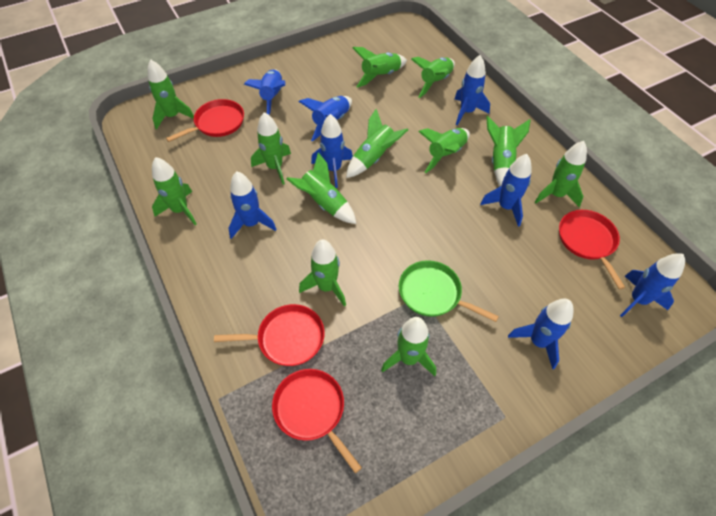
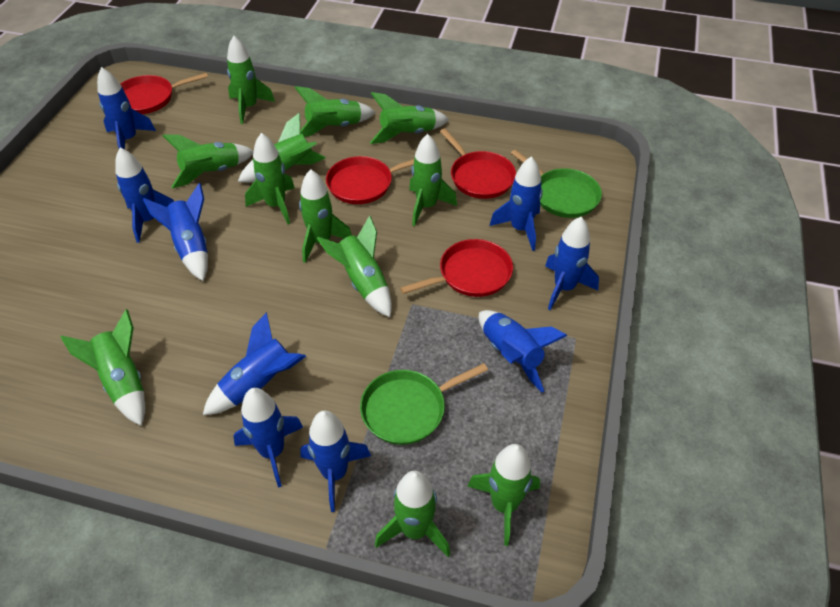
blue rocket: [228,171,276,239] [244,69,286,115] [298,96,352,141] [311,114,353,188] [455,55,490,126] [480,154,532,227] [508,299,574,370] [620,253,685,317] = 8 -> [97,67,156,150] [115,148,174,243] [143,183,208,281] [203,312,306,415] [233,388,303,487] [300,411,371,512] [479,310,567,392] [490,157,543,251] [545,217,599,310] = 9
green pan: [399,260,499,322] = 1 -> [360,363,488,445] [511,150,602,218] = 2

